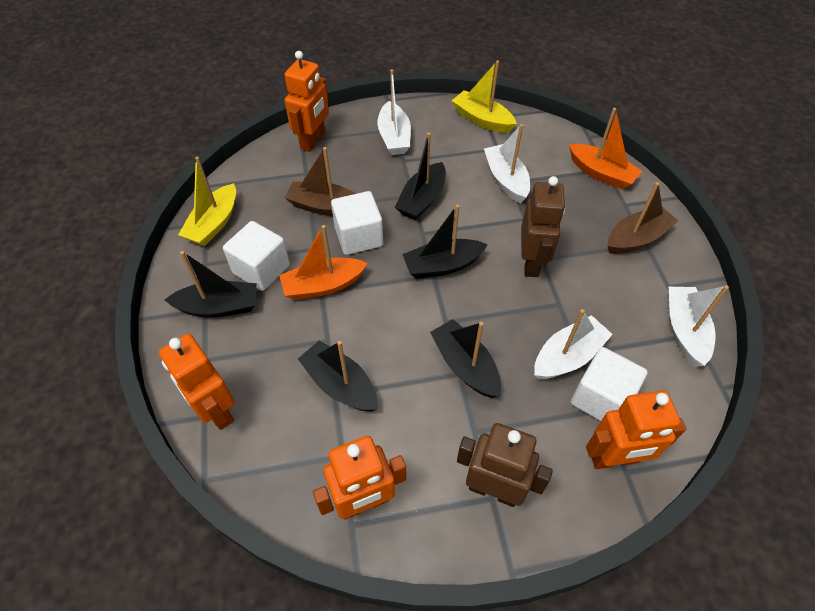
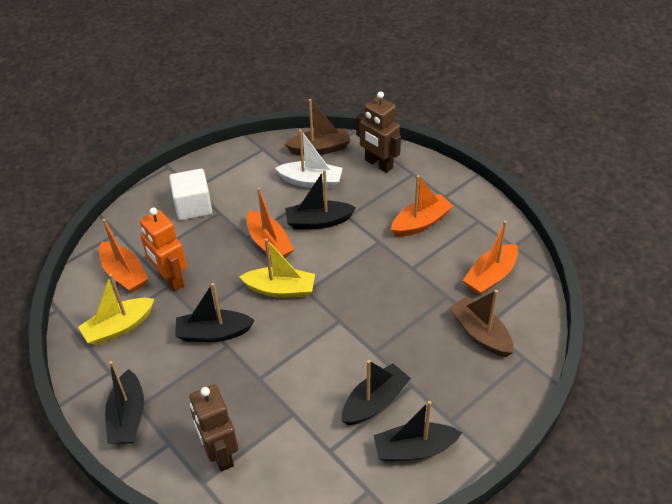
orange boat: [279,225,368,300] [569,108,642,189] = 2 -> [99,219,148,293] [247,187,294,258] [391,175,453,237] [463,221,518,295] = 4
orange robot: [159,334,235,430] [285,51,329,152] [313,436,406,519] [586,390,686,469] = 4 -> [140,208,187,291] = 1
white boat: [378,69,411,155] [484,124,530,204] [534,309,613,379] [669,285,729,367] = 4 -> [275,130,343,188] = 1
white cube: [223,221,290,291] [331,191,383,255] [571,347,648,421] = 3 -> [169,169,212,220] = 1

